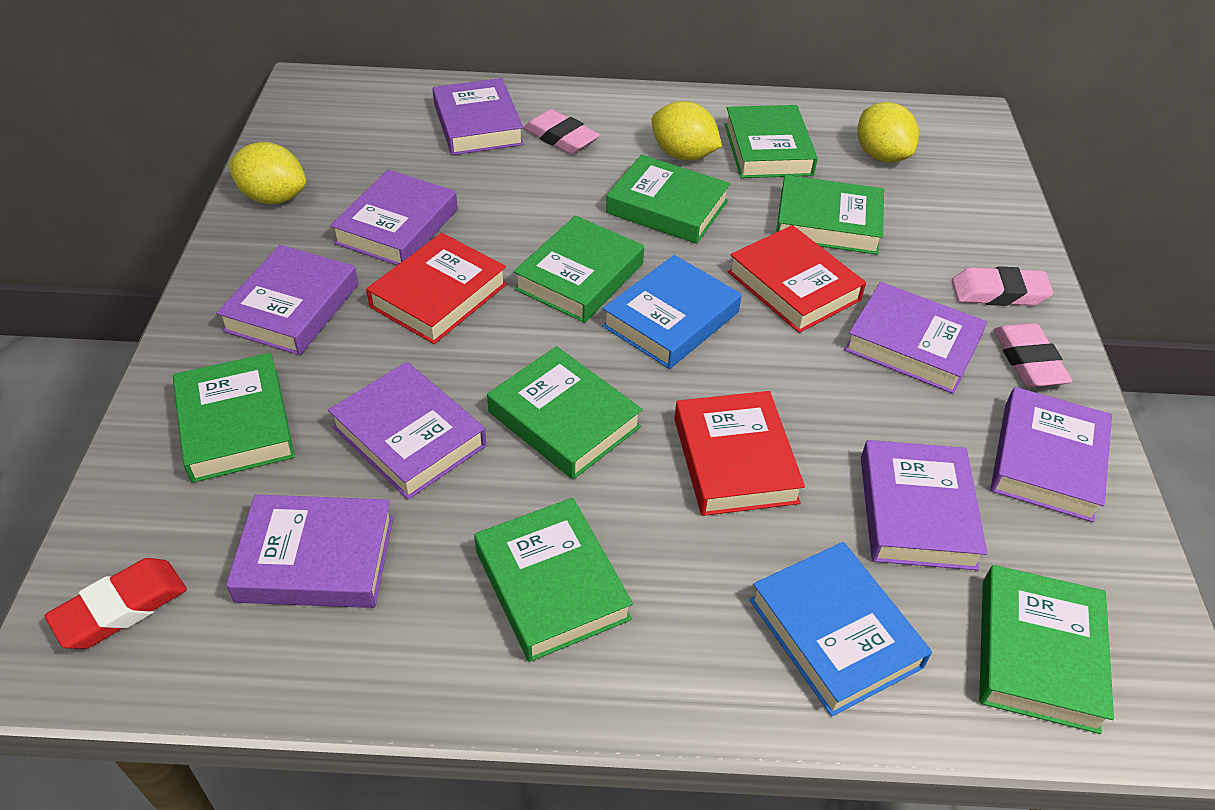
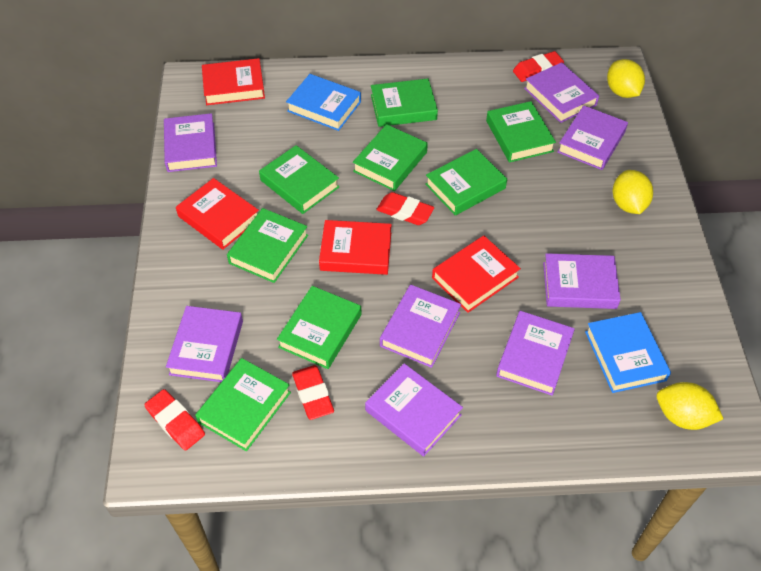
pink eraser: [524,109,600,154] [952,266,1053,306] [994,323,1072,387] = 3 -> none = 0
red book: [366,233,507,344] [674,391,805,516] [728,225,866,333] = 3 -> [176,178,259,249] [202,58,265,105] [319,220,392,275] [432,236,521,313] = 4
red eraser: [45,558,187,649] = 1 -> [144,389,205,450] [292,365,334,420] [376,192,434,225] [513,51,564,82] = 4

